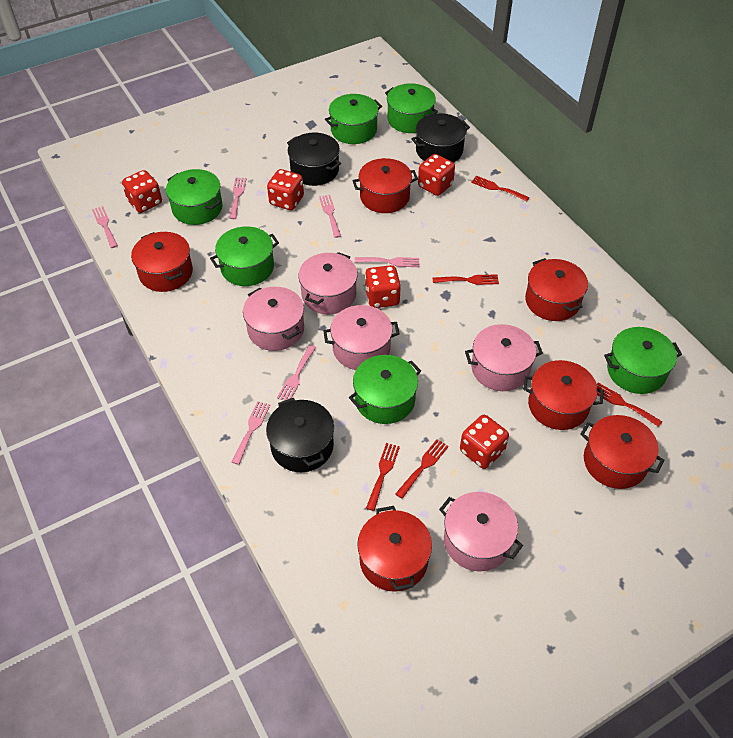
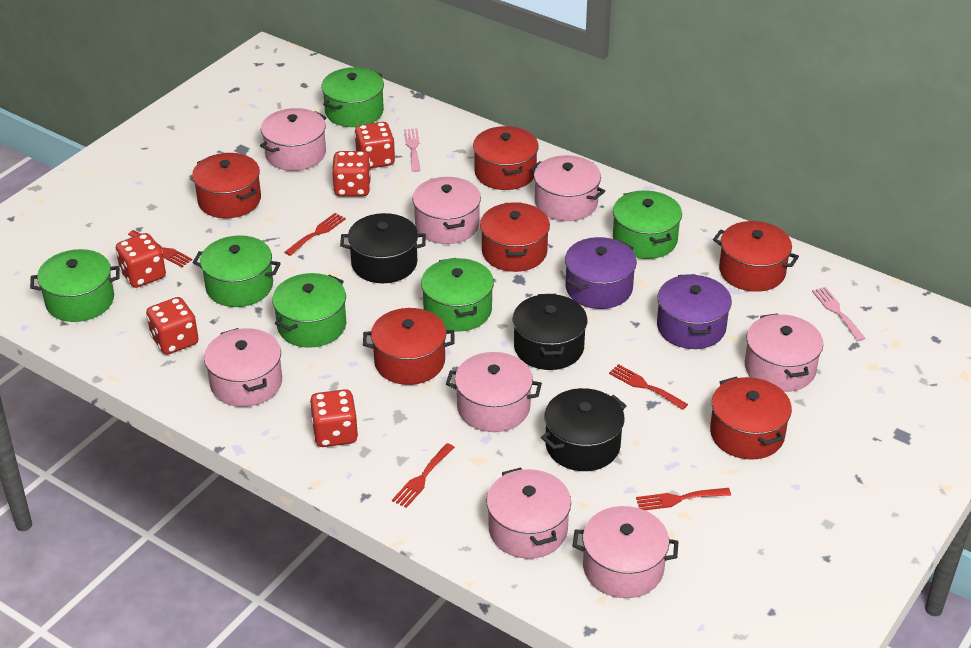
pink fork: [92,206,118,248] [229,178,246,219] [232,401,270,465] [277,345,316,401] [319,195,341,238] [355,257,419,267] = 6 -> [404,128,420,172] [812,287,865,341] = 2
pink pot: [243,287,304,351] [298,252,358,314] [323,305,400,370] [439,492,523,571] [465,324,543,391] = 5 -> [204,328,282,407] [260,108,327,171] [413,177,481,244] [446,352,542,432] [487,468,571,559] [530,155,605,221] [573,506,678,598] [745,313,823,392] = 8
purple pot: none = 0 -> [565,237,637,309] [657,274,732,349] = 2

